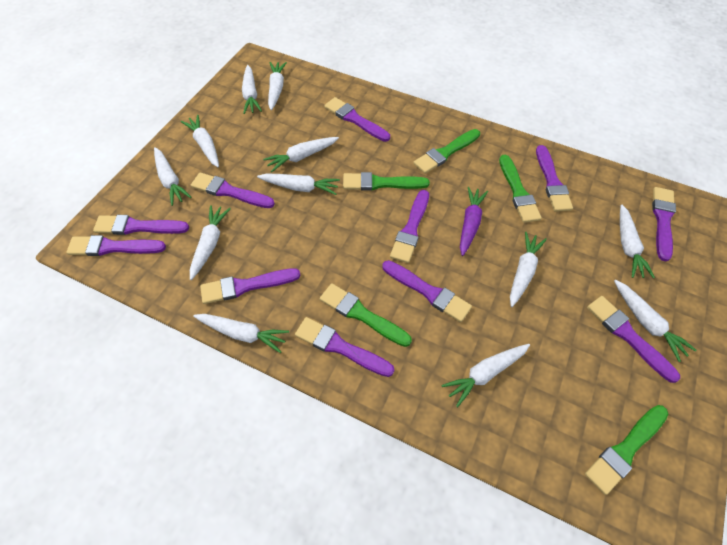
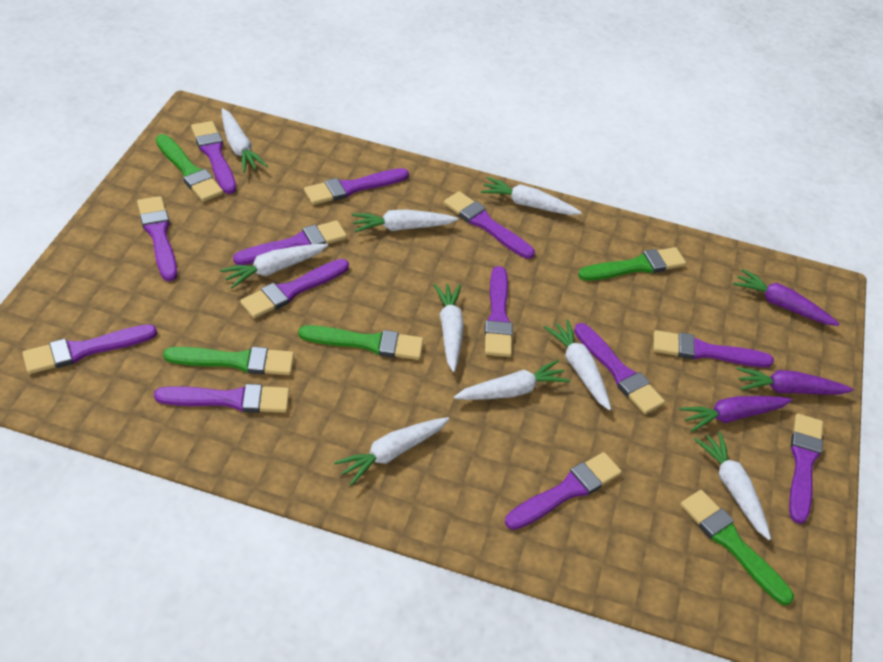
purple brush: [66,235,166,256] [93,215,189,235] [191,172,275,208] [200,268,301,304] [295,317,394,377] [324,97,390,142] [382,260,472,322] [390,190,429,263] [536,145,573,211] [587,296,680,383] [652,187,676,261] = 11 -> [22,324,157,374] [137,196,177,281] [154,384,289,413] [191,121,236,194] [233,220,347,265] [240,259,349,319] [304,168,409,205] [444,191,535,259] [484,266,513,357] [505,452,622,530] [574,323,665,414] [653,330,774,367] [789,414,823,524] = 13
purple carrot: [460,187,488,256] = 1 -> [680,396,792,432] [733,269,840,326] [737,367,854,395] = 3
white carrot: [154,147,192,206] [181,115,219,167] [190,205,231,280] [193,314,289,353] [242,65,262,114] [257,173,340,195] [263,137,339,172] [268,62,287,110] [442,344,530,407] [510,232,547,307] [614,280,696,362] [620,205,655,278] = 12 -> [220,244,328,289] [222,108,267,172] [334,417,449,486] [352,209,458,232] [434,284,464,372] [454,360,570,400] [481,177,582,215] [544,319,611,411] [694,432,771,540] = 9

